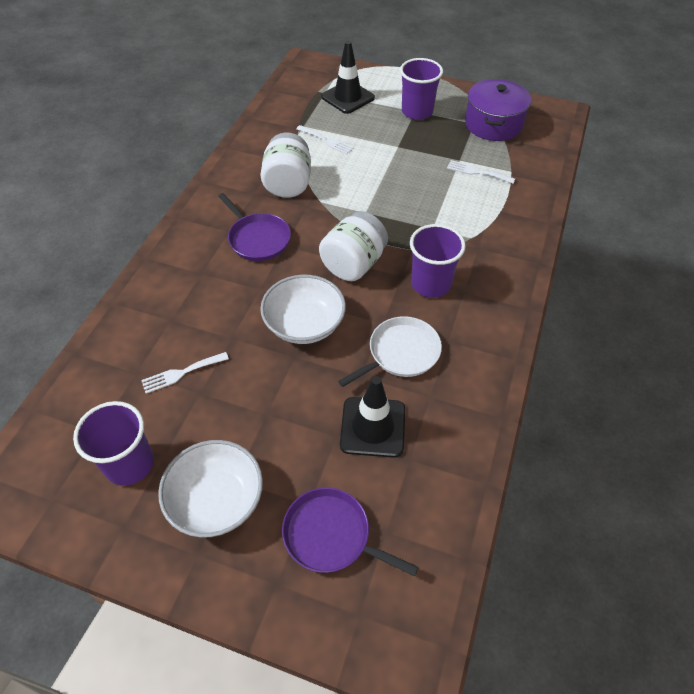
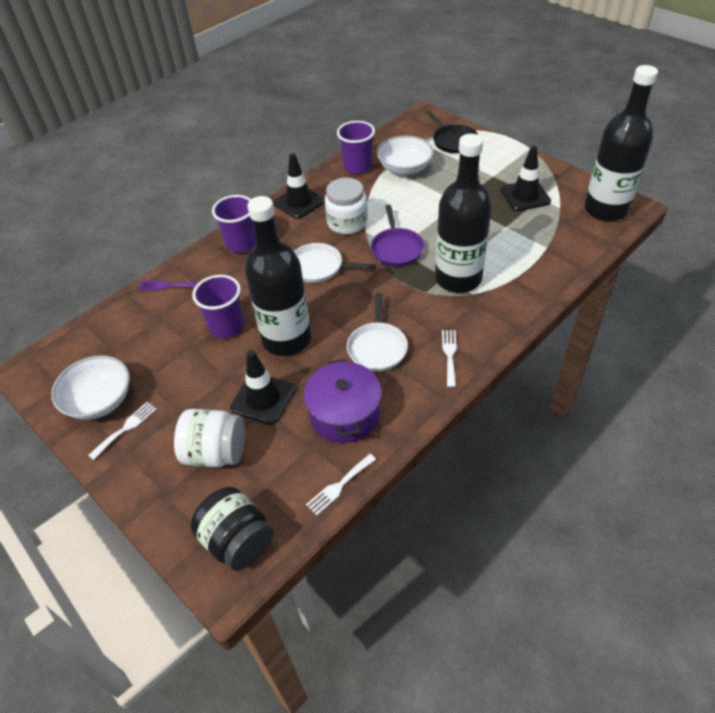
black bottle: none = 0 -> [245,196,311,356] [435,134,492,293] [584,65,658,221] = 3
black jar: none = 0 -> [190,487,274,571] = 1
black pan: none = 0 -> [426,110,478,153] = 1
black traffic cone: [321,41,375,114] [340,376,405,458] = 2 -> [230,350,295,425] [274,153,325,219] [501,146,551,211] = 3
purple fork: none = 0 -> [138,281,198,290] = 1
purple pan: [218,193,291,261] [282,487,419,576] = 2 -> [371,205,424,267] = 1
white pan: [338,316,442,387] = 1 -> [294,243,375,283] [347,293,408,372] = 2

